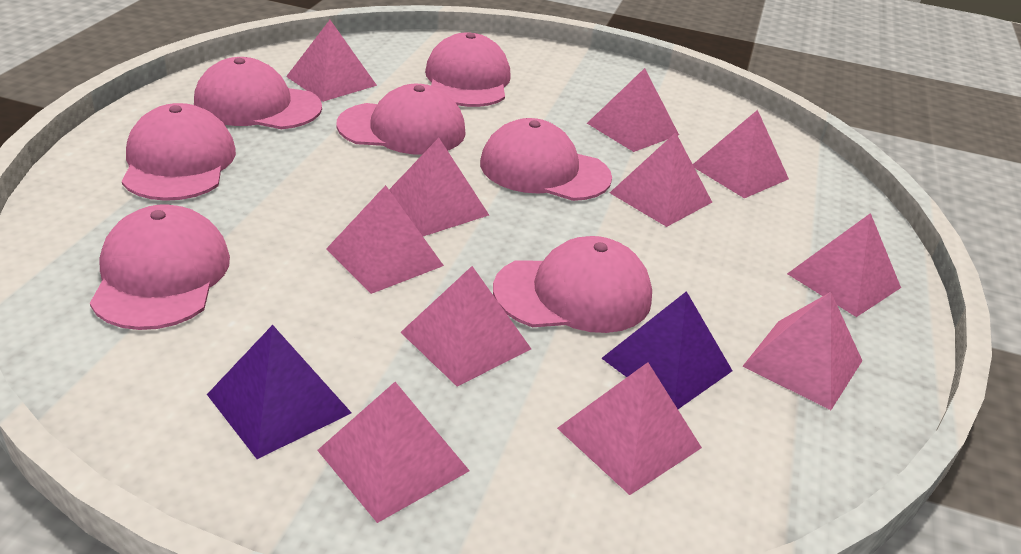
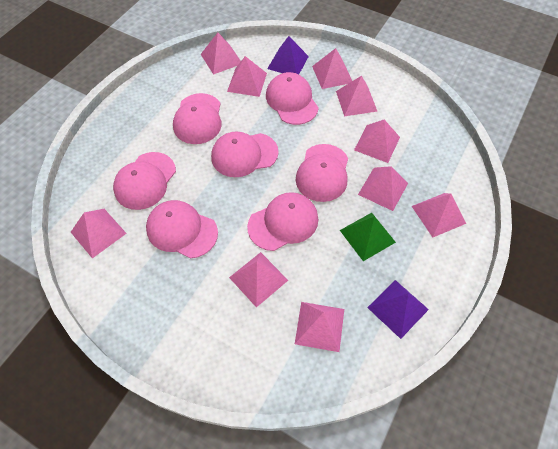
green pyramid: none = 0 -> [340,213,396,261] = 1
pink pyramid: [286,20,377,102] [317,382,470,523] [326,185,444,294] [389,138,489,236] [400,266,531,387] [557,362,702,495] [587,68,679,152] [610,132,712,227] [693,110,789,198] [743,292,862,410] [787,213,901,317] = 11 -> [71,209,127,258] [201,33,241,75] [227,56,267,97] [229,252,288,308] [295,302,344,352] [312,48,352,89] [336,76,378,116] [354,120,400,163] [358,166,408,211] [412,193,466,238] = 10

